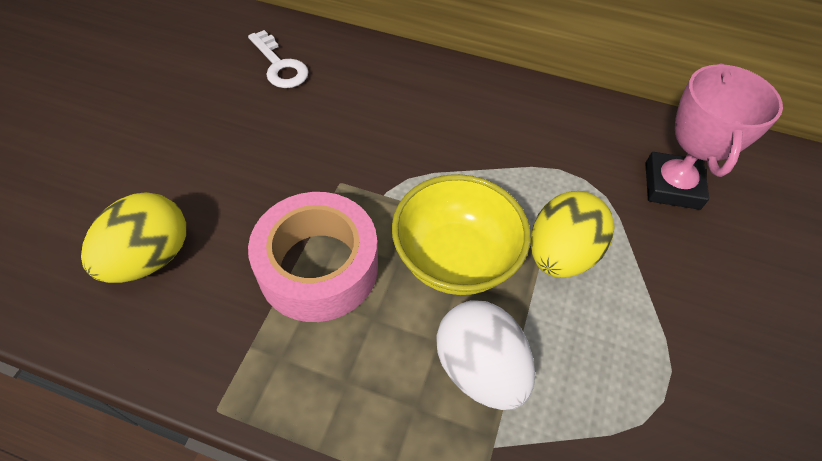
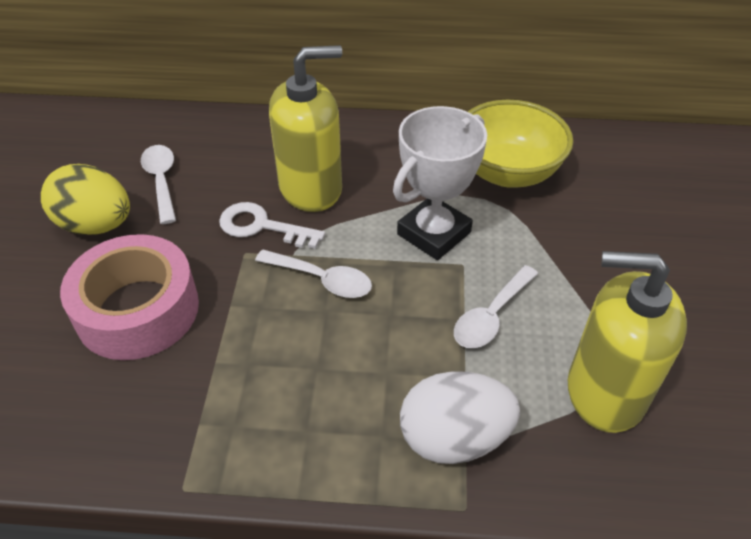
pink trophy: [645,63,783,210] = 1 -> none = 0
white spoon: none = 0 -> [141,145,176,224] [255,249,372,298] [454,265,538,348] = 3
white trophy: none = 0 -> [393,106,487,260] = 1
yellow egg: [81,192,186,283] [531,191,615,278] = 2 -> [41,164,130,235] = 1
yellow soap dispenser: none = 0 -> [269,45,342,212] [568,251,687,433] = 2

